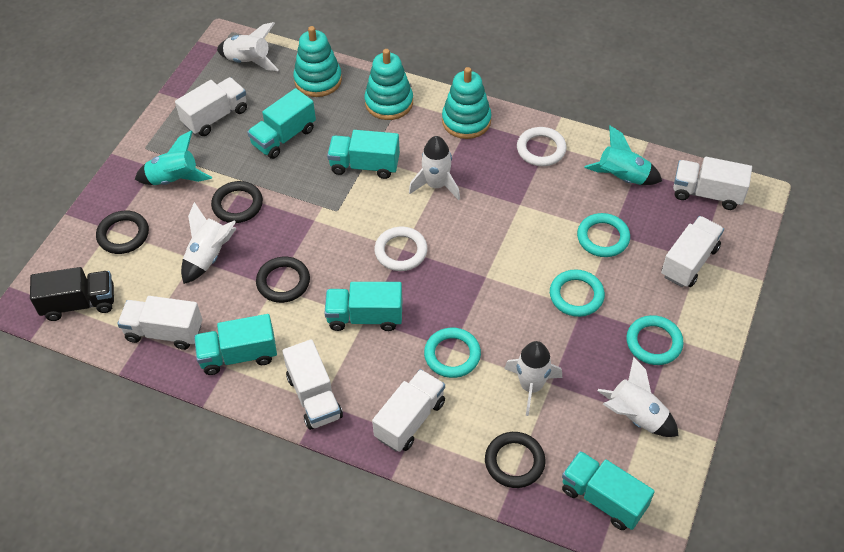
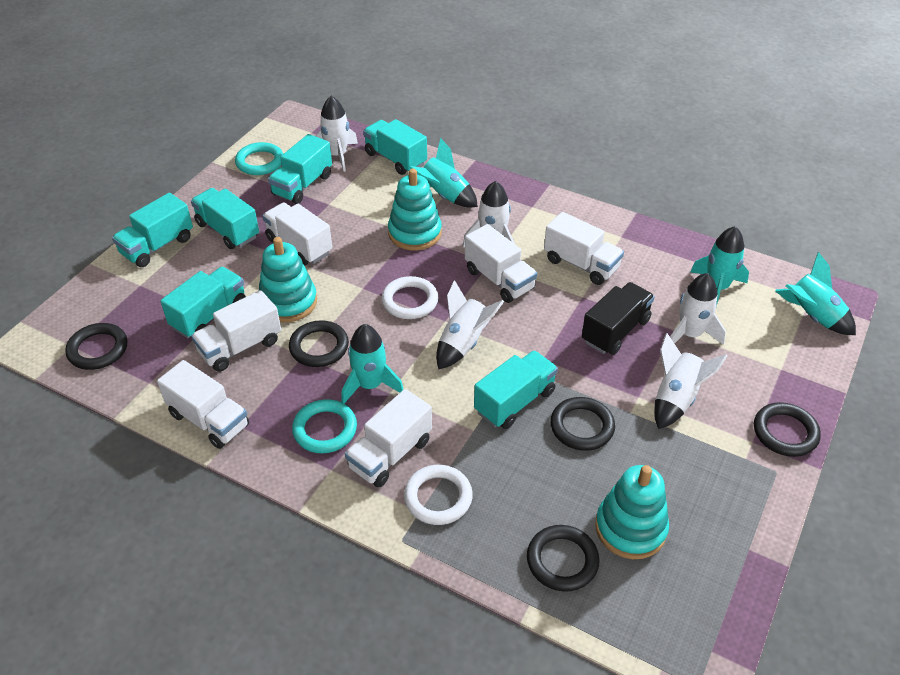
black ring: [96,210,149,254] [211,181,263,223] [256,257,310,303] [485,432,545,488] = 4 -> [65,323,127,370] [289,320,349,367] [527,525,600,592] [550,397,615,451] [754,402,821,457] = 5
turquoise ring: [424,328,481,378] [550,269,605,317] [577,213,630,257] [626,315,684,365] = 4 -> [235,142,283,175] [292,399,357,453] = 2
turquoise rocket: [135,131,212,185] [584,125,662,185] = 2 -> [341,324,404,403] [409,138,478,208] [690,226,749,307] [775,252,856,335] = 4
turquoise truck: [194,314,277,375] [247,88,316,159] [325,282,402,331] [327,130,400,179] [562,451,655,530] = 5 -> [112,193,193,267] [161,267,246,338] [191,188,259,249] [268,134,332,204] [363,119,427,175] [474,350,558,429] = 6

